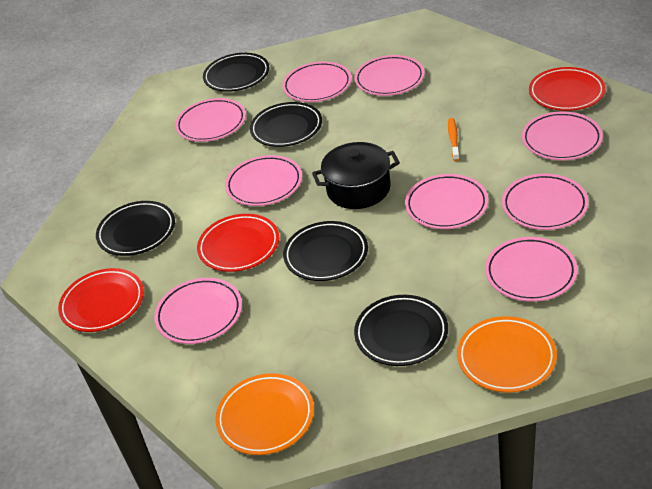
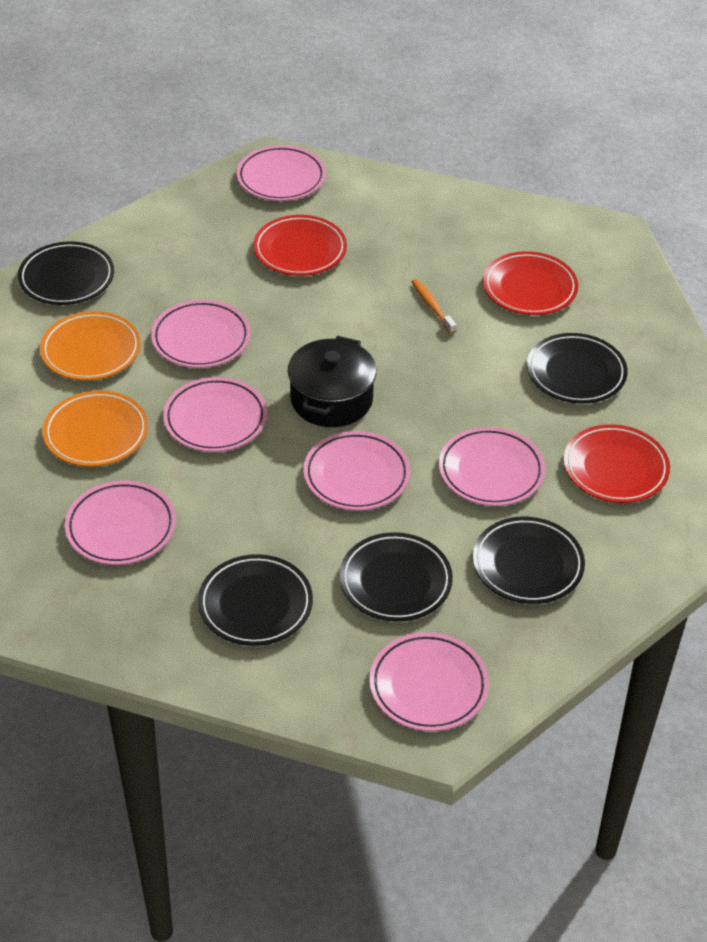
pink plate: [154,278,242,344] [175,98,246,142] [225,155,302,206] [282,62,352,102] [354,55,425,96] [405,174,488,229] [485,237,578,302] [502,174,589,230] [522,112,603,160] = 9 -> [65,481,176,565] [151,300,250,368] [163,377,267,452] [237,145,326,201] [304,431,410,511] [369,632,489,731] [439,427,545,506] = 7

